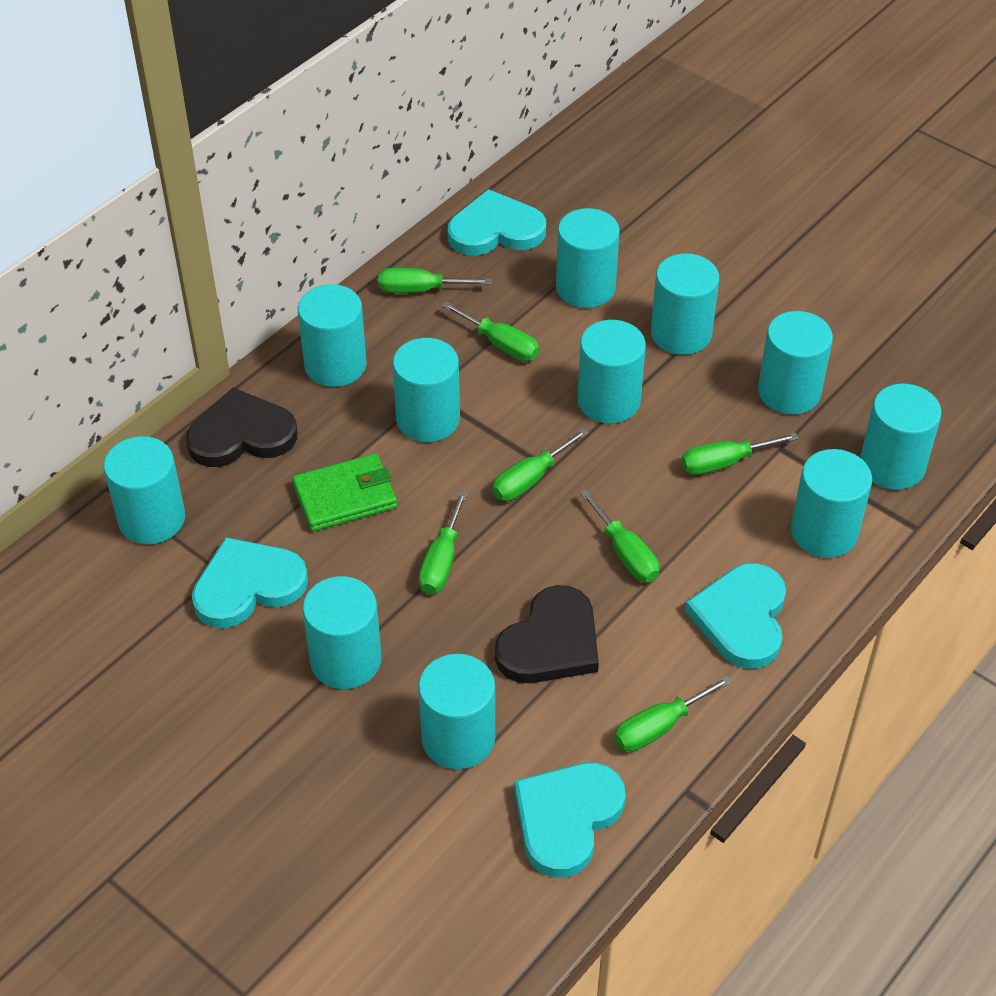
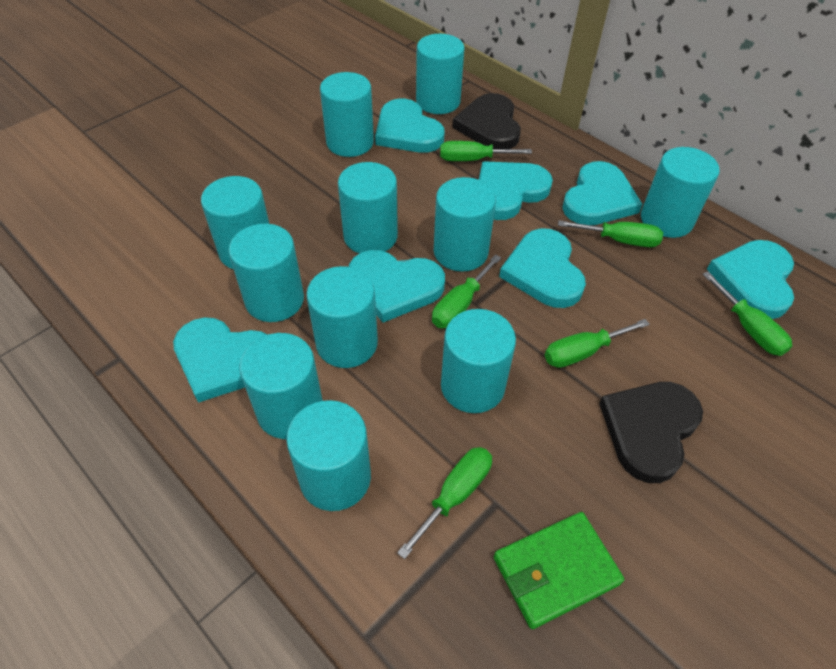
green screwdriver: [378,268,491,293] [419,491,467,594] [442,301,539,361] [492,428,589,501] [579,489,659,582] [614,675,732,752] [681,432,799,475] = 7 -> [397,447,492,559] [432,254,501,328] [440,141,532,161] [545,319,650,368] [558,220,663,247] [702,271,792,356] = 6
turquoise heart: [192,537,308,628] [448,189,546,256] [514,762,626,878] [685,563,786,669] = 4 -> [173,317,267,403] [349,250,445,322] [375,99,445,153] [479,161,553,220] [499,229,586,308] [562,161,643,225] [707,240,794,319] = 7

